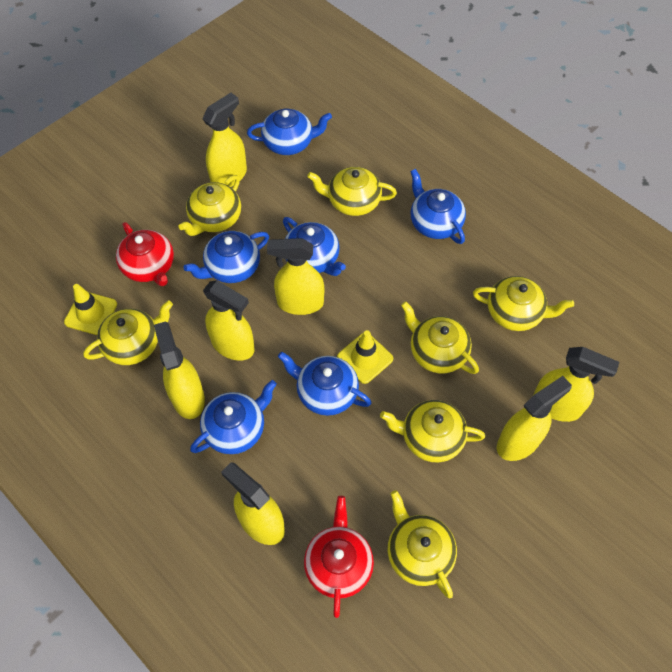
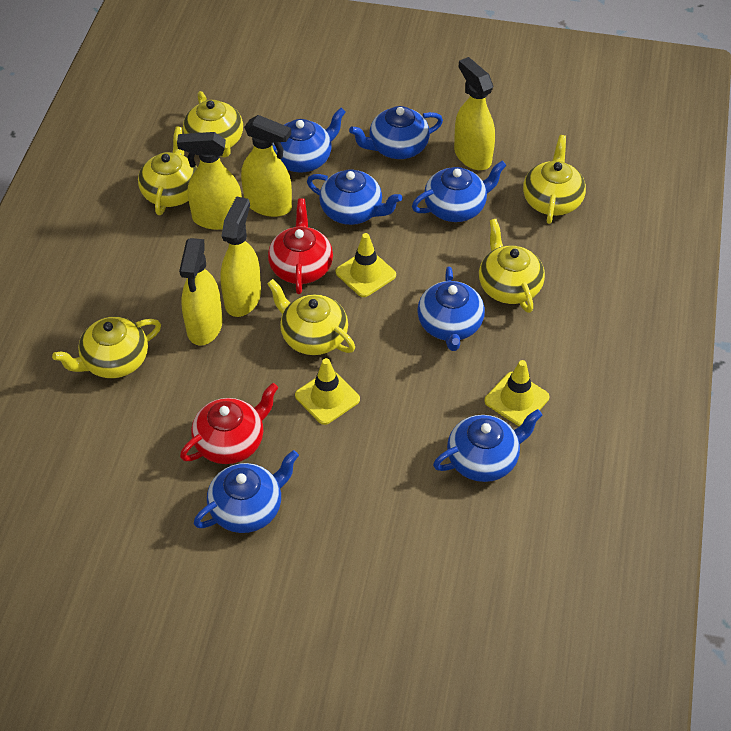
blue teapot: [183,231,269,283] [190,380,277,454] [247,108,332,155] [278,352,371,416] [283,217,346,276] [410,169,466,244] = 6 -> [194,450,299,533] [272,108,346,173] [307,169,402,225] [349,106,443,159] [412,161,507,222] [417,267,485,351] [433,409,542,482] = 7
yellow spray bottle: [154,321,205,419] [202,93,247,187] [203,280,255,361] [221,463,285,545] [267,238,324,315] [497,376,572,461] [533,347,619,422] = 7 -> [177,132,242,230] [179,238,223,346] [220,196,261,317] [241,115,292,217] [454,57,495,170] = 5
yellow teapot: [83,300,173,365] [179,175,241,236] [307,167,397,216] [380,400,485,462] [388,490,457,598] [401,301,479,374] [473,276,574,331] = 7 -> [52,316,161,378] [138,127,197,215] [183,91,243,157] [267,279,355,355] [479,219,545,313] [523,135,586,224] = 6
yellow traffic cone: [64,284,117,335] [337,330,393,384] = 2 -> [295,358,360,425] [336,233,396,297] [484,360,549,426] = 3

